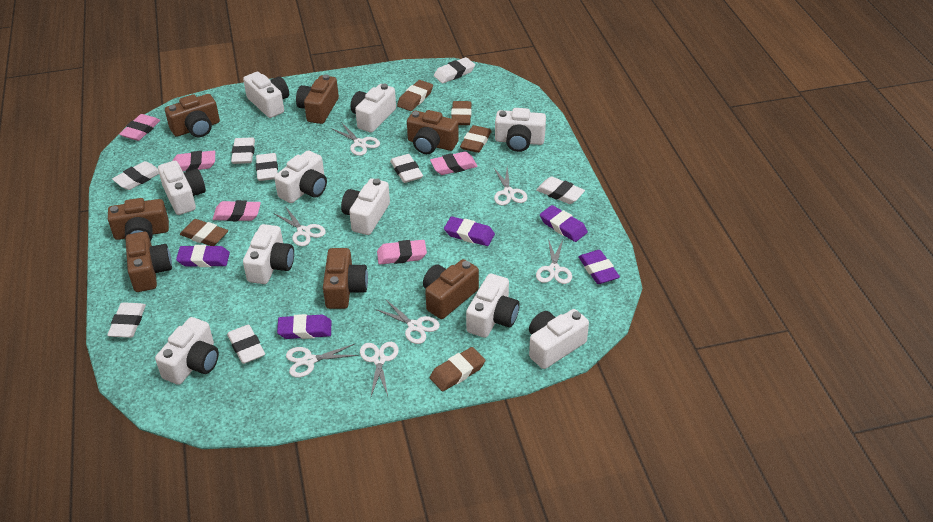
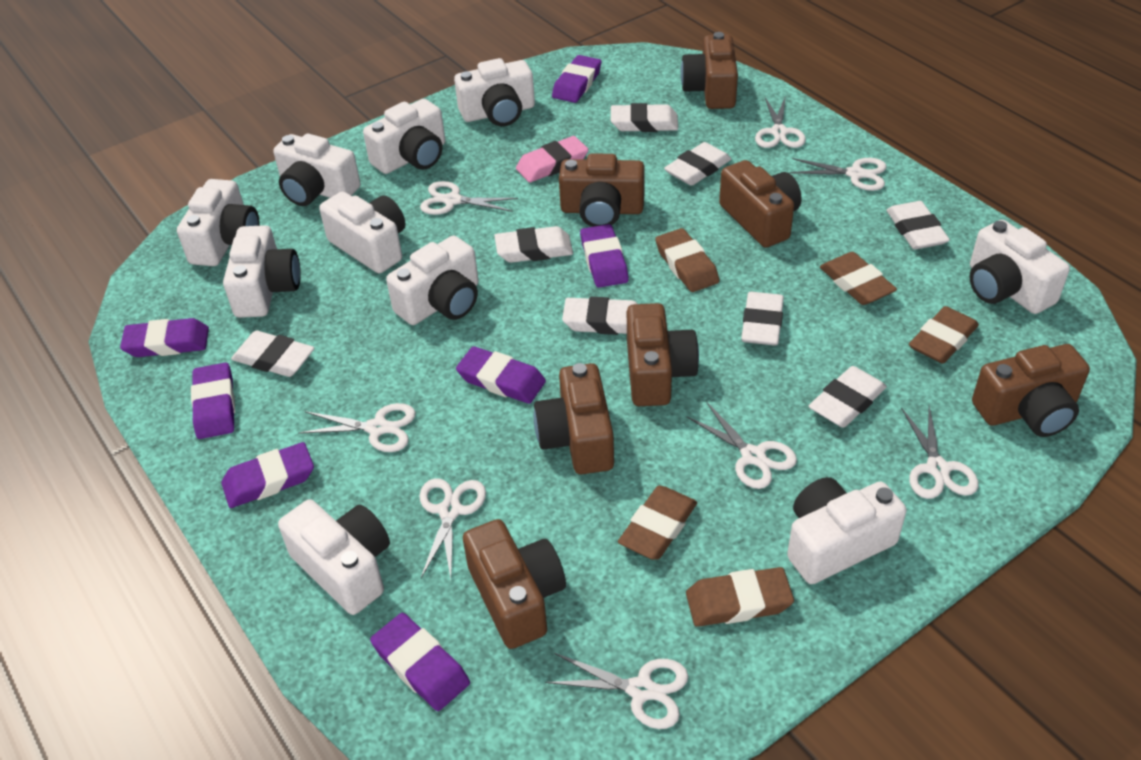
pink eraser: [119,114,160,141] [172,151,215,172] [213,200,261,221] [377,240,427,264] [430,151,478,175] = 5 -> [516,136,588,183] = 1
purple eraser: [176,245,230,267] [277,314,331,339] [444,216,495,246] [540,205,588,242] [578,250,620,284] = 5 -> [120,318,209,357] [191,362,235,439] [221,442,314,508] [370,613,470,711] [456,346,546,404] [552,55,601,103] [580,224,629,288] = 7
white scissors: [273,206,326,246] [286,344,359,377] [331,122,380,156] [360,342,399,396] [375,299,440,344] [493,167,528,205] [536,239,572,284] = 7 -> [298,403,416,452] [419,478,486,579] [420,181,518,215] [545,653,688,729] [687,403,797,489] [755,96,806,148] [790,158,886,191] [901,406,978,499] = 8

